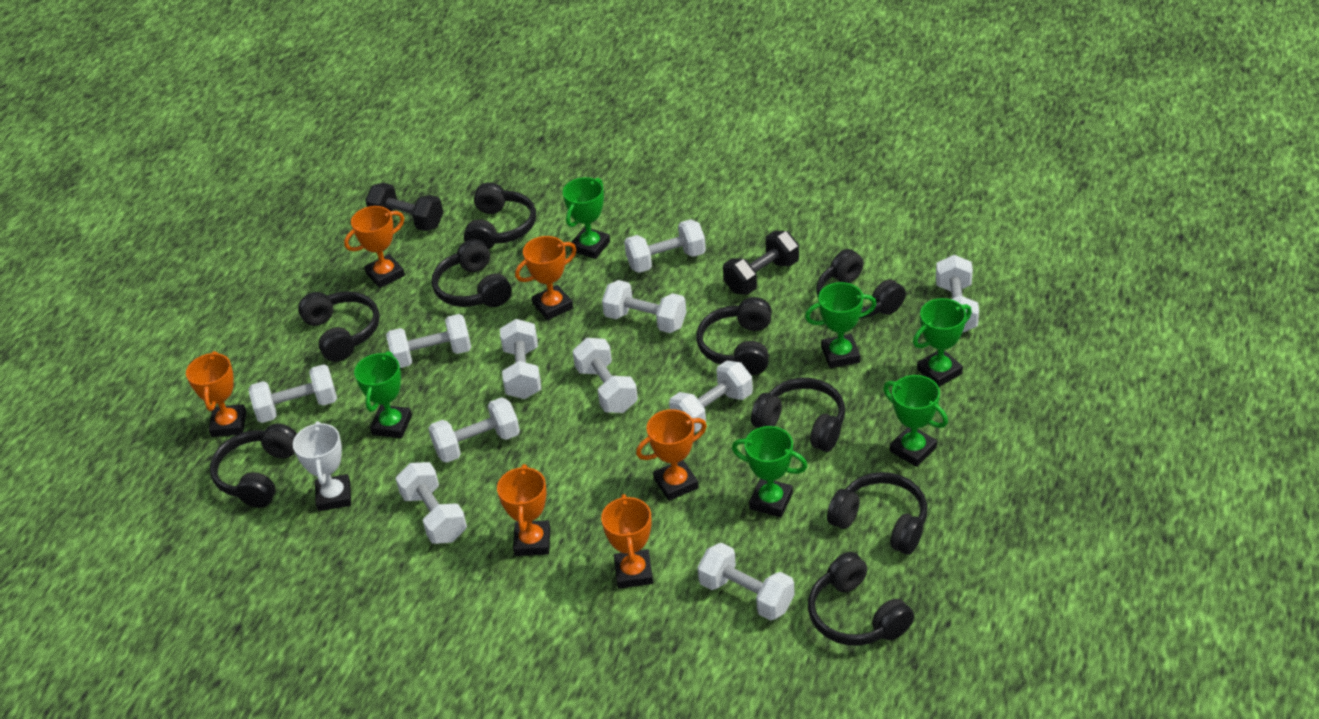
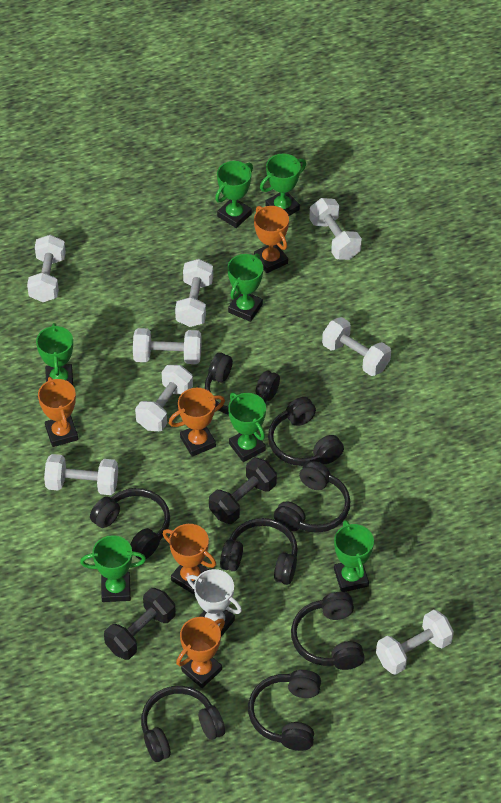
black headphones: [210,424,297,508] [298,291,379,362] [432,239,512,307] [464,182,536,249] [696,297,772,375] [751,378,845,452] [808,552,914,646] [816,249,906,319] [827,472,928,555] = 9 -> [90,488,170,560] [141,686,225,762] [205,352,280,415] [220,518,298,585] [248,670,321,751] [268,397,344,466] [274,461,351,533] [291,592,365,670] = 8
green trophy: [354,351,412,438] [563,177,610,259] [732,426,807,517] [805,282,877,368] [883,375,948,467] [913,298,972,387] = 6 -> [36,323,73,385] [80,535,146,602] [215,161,253,228] [227,253,263,322] [228,393,266,462] [260,154,306,216] [334,520,374,592] = 7
orange trophy: [186,351,246,437] [344,206,405,288] [497,464,550,556] [515,236,577,320] [601,494,653,589] [636,409,707,501] = 6 -> [38,377,78,447] [163,524,216,594] [169,388,225,457] [176,617,225,688] [254,206,289,273] = 5
white dumbbell: [249,364,337,423] [386,314,471,368] [395,462,467,544] [428,397,520,463] [500,319,541,399] [572,338,638,413] [602,280,686,333] [624,219,706,273] [669,360,753,432] [697,543,795,621] [936,255,979,333] = 11 -> [27,235,66,302] [44,454,118,495] [133,328,202,364] [135,365,193,431] [175,259,213,327] [309,198,362,260] [322,317,391,376] [376,610,454,675] = 8

